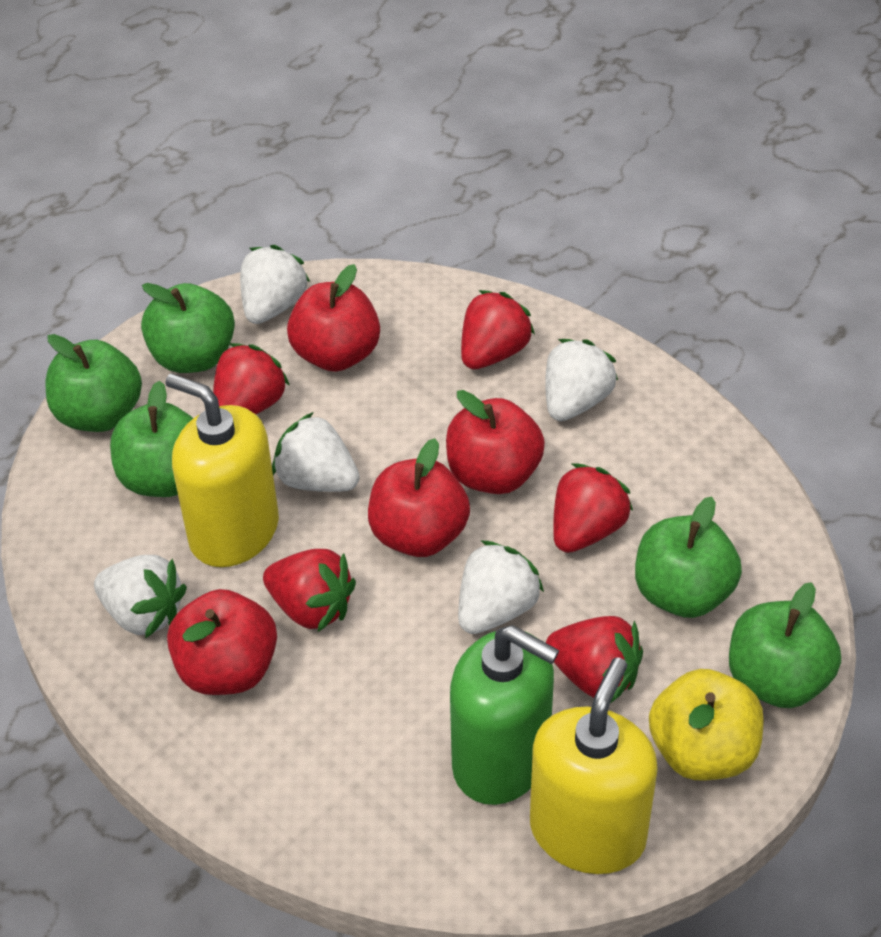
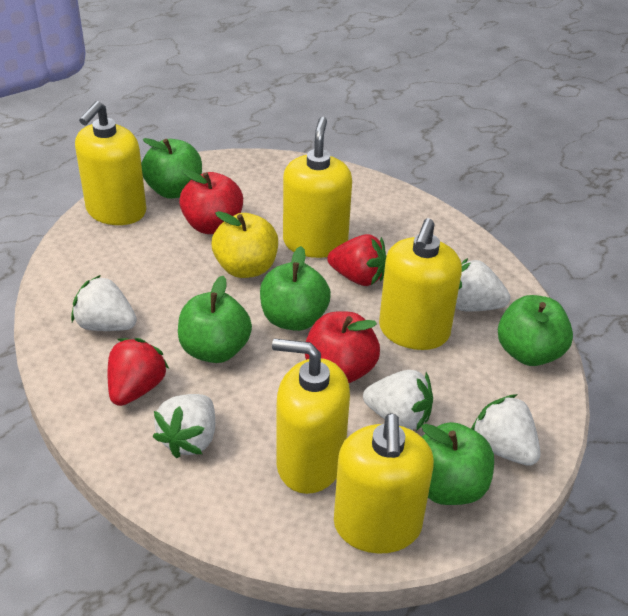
green soap dispenser: [450,625,559,805] = 1 -> none = 0
red apple: [167,589,277,695] [287,264,380,372] [368,438,470,557] [446,390,545,494] = 4 -> [179,169,243,234] [305,311,380,383] = 2
red strawberry: [213,343,290,414] [263,549,356,632] [461,290,535,369] [546,616,643,703] [553,463,633,553] = 5 -> [108,338,169,406] [327,234,386,286] = 2
yellow soap dispenser: [165,373,279,567] [530,657,658,874] = 2 -> [75,101,146,225] [272,339,350,494] [283,117,352,258] [334,413,434,554] [379,218,462,350] = 5

